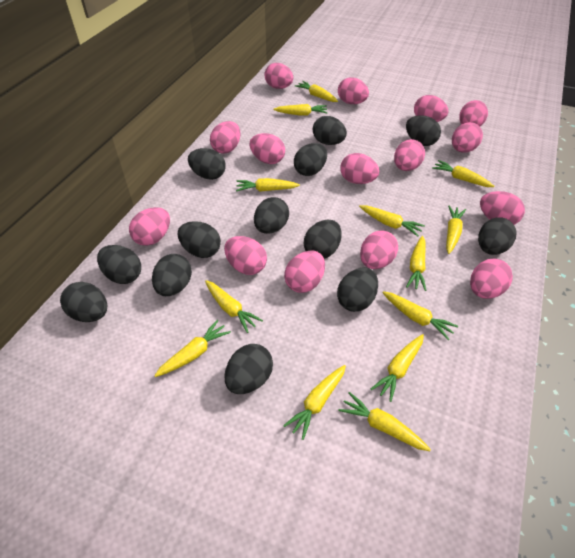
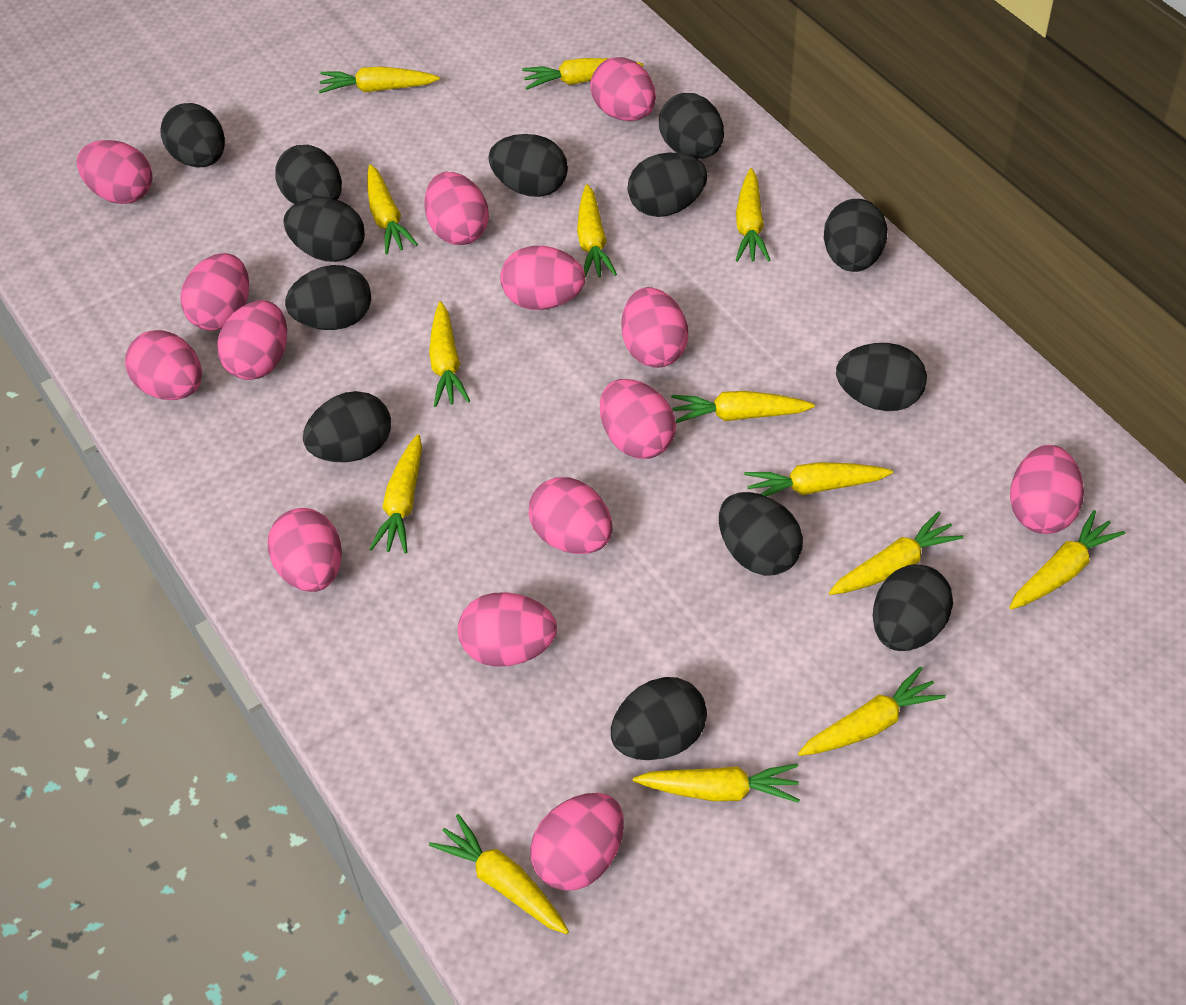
pink egg: [129,207,170,246] [210,121,240,154] [224,236,267,275] [250,133,285,164] [264,63,293,89] [284,250,325,293] [338,77,369,104] [340,153,379,184] [360,231,398,269] [394,139,425,171] [414,95,448,122] [452,122,483,153] [459,100,488,127] [470,259,513,299] [480,191,525,225] = 15 -> [77,140,153,204] [125,330,202,400] [180,253,249,331] [217,300,287,380] [268,508,342,592] [424,172,489,245] [458,592,557,667] [500,246,585,310] [529,477,613,554] [530,793,624,891] [590,57,656,121] [600,379,676,459] [622,287,688,368] [1010,445,1084,534] = 14
yellow carrot: [154,320,231,377] [205,280,263,333] [236,178,300,192] [274,104,328,116] [283,365,346,440] [295,81,338,102] [338,392,431,451] [359,205,425,236] [371,334,424,402] [382,291,458,340] [406,236,426,291] [432,160,494,187] [446,206,466,254] = 13 -> [319,66,440,93] [367,164,418,254] [369,434,422,554] [429,301,470,407] [429,814,569,934] [522,58,643,89] [577,184,617,278] [633,764,800,803] [671,391,815,423] [735,168,770,262] [744,462,893,497] [798,667,945,756] [829,511,963,595] [1009,510,1125,610] = 14

